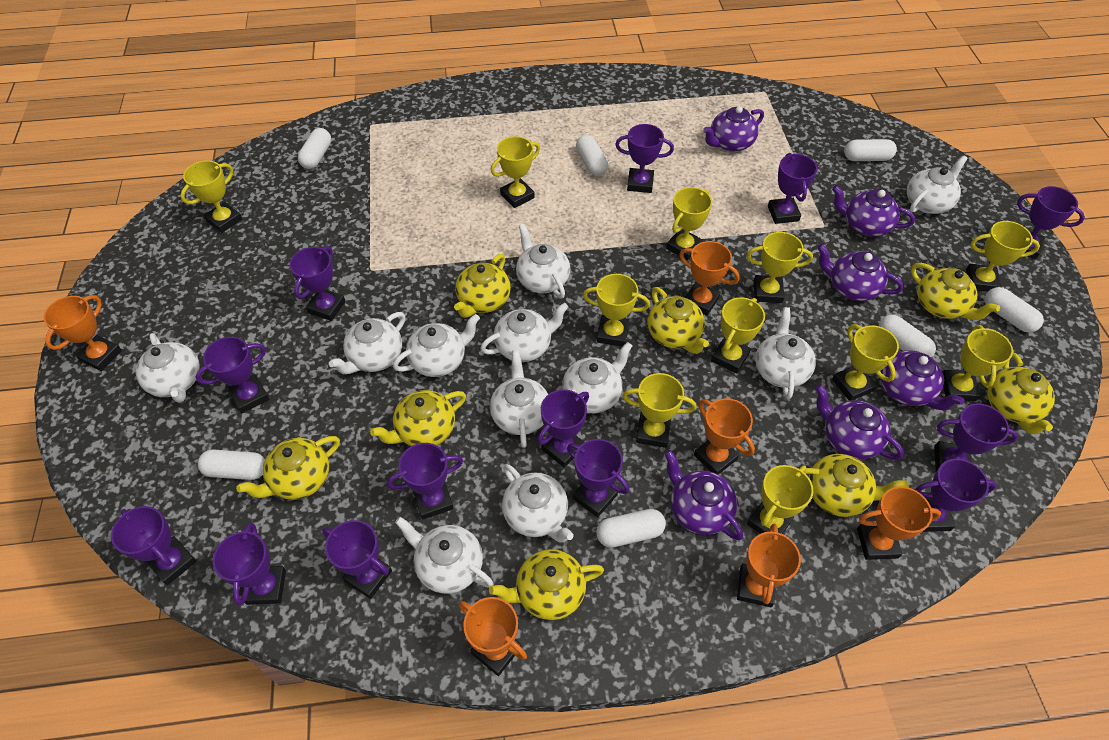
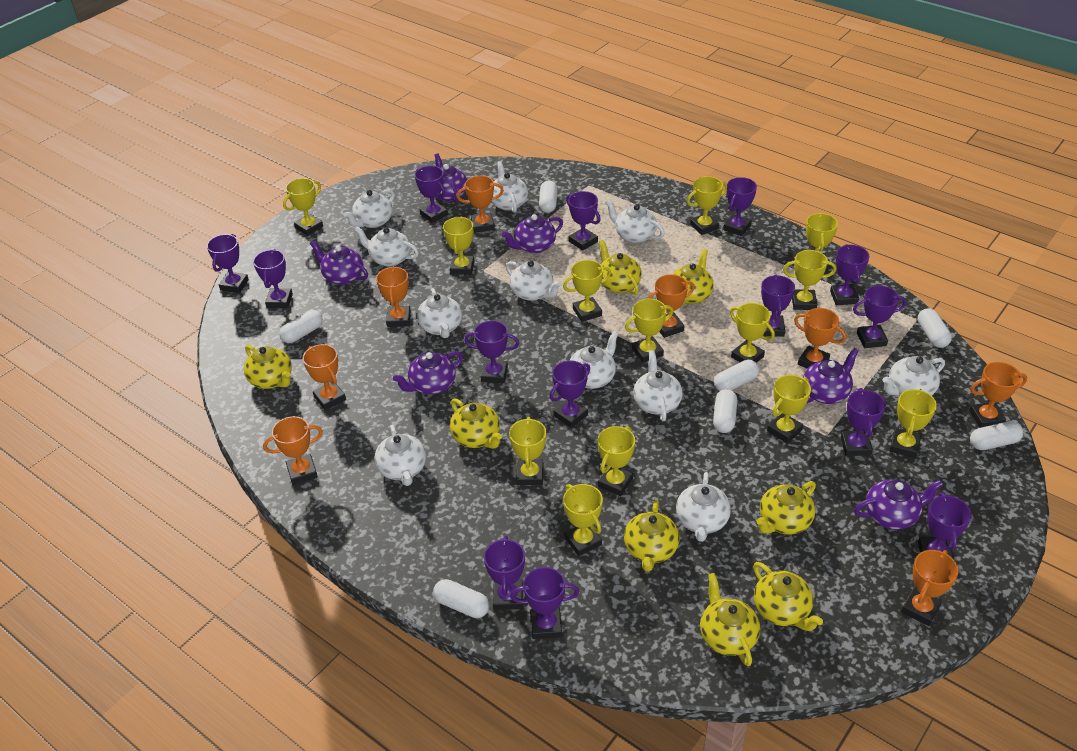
orange trophy: [44,295,122,371] [459,597,527,676] [679,241,740,316] [694,398,755,475] [737,524,801,607] [857,486,941,560] = 6 -> [263,416,323,485] [303,344,346,410] [376,266,411,327] [457,176,504,233] [648,274,695,338] [794,308,846,369] [901,550,959,626] [969,362,1027,428] = 8
purple trophy: [111,506,196,585] [195,337,270,413] [213,523,286,605] [289,246,346,321] [322,520,392,599] [387,443,463,520] [537,389,589,468] [567,439,630,517] [615,124,674,193] [768,153,817,224] [915,459,997,532] [934,403,1018,471] [1017,186,1085,259] = 13 -> [207,234,249,293] [253,249,293,308] [415,166,448,223] [464,320,519,383] [484,536,525,610] [510,567,579,639] [550,360,590,428] [566,191,601,251] [723,177,757,236] [761,275,795,337] [830,244,869,305] [841,388,886,456] [853,286,907,348] [918,492,972,559] = 14
yellow trophy: [180,160,242,233] [491,136,540,208] [583,274,650,347] [622,373,696,448] [666,187,712,261] [711,298,765,374] [747,232,813,303] [747,465,813,534] [832,324,899,401] [943,325,1013,401] [966,221,1040,292] = 11 -> [283,178,323,236] [443,216,474,275] [509,417,546,485] [563,260,611,322] [563,484,603,556] [598,426,635,496] [625,299,674,363] [687,176,727,235] [730,303,775,363] [767,375,811,444] [783,250,836,310] [806,213,838,272] [890,389,937,458] = 13

